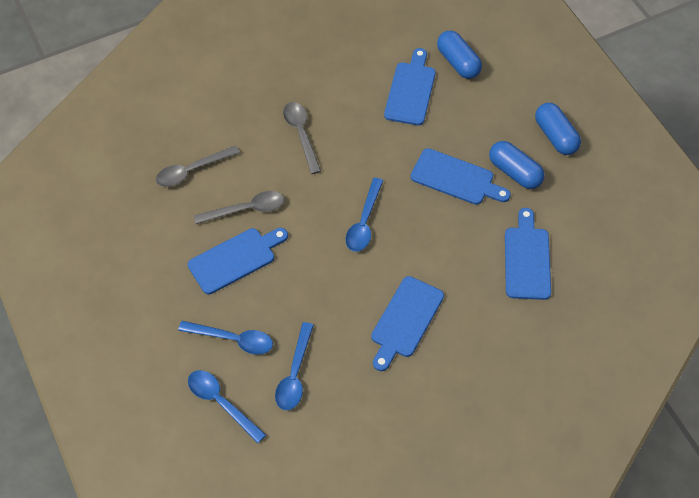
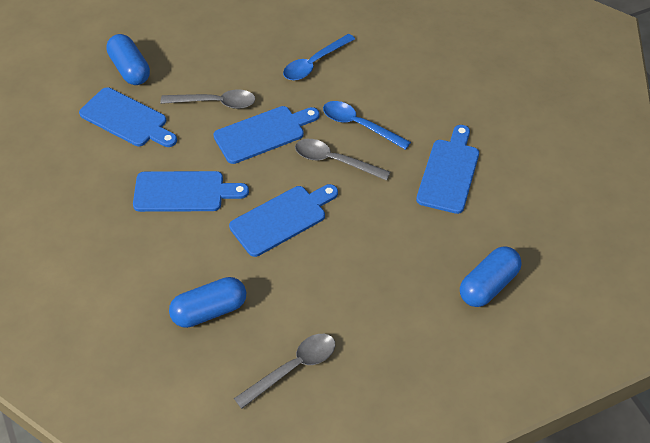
blue spoon: [178,321,273,355] [188,370,266,443] [275,322,314,410] [345,178,383,252] = 4 -> [283,34,355,80] [323,101,411,150] = 2

